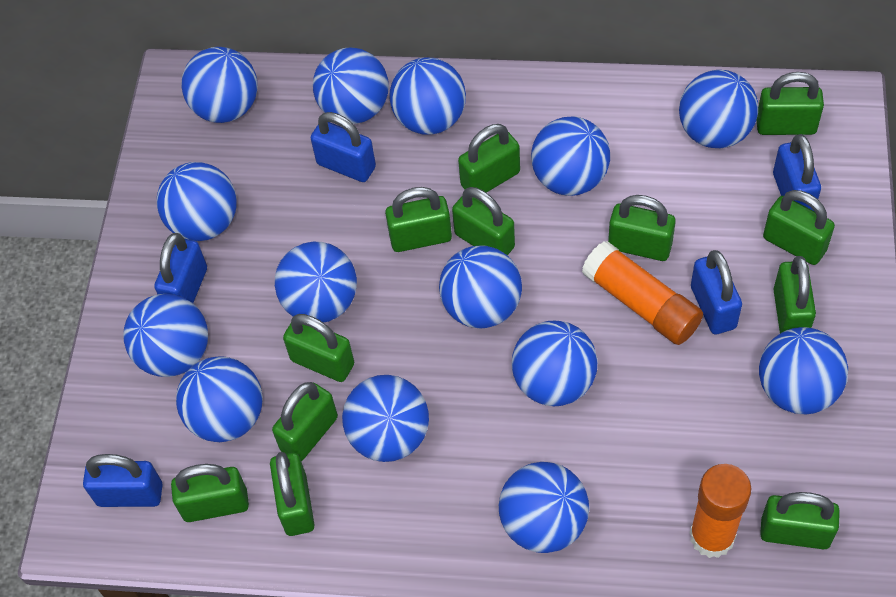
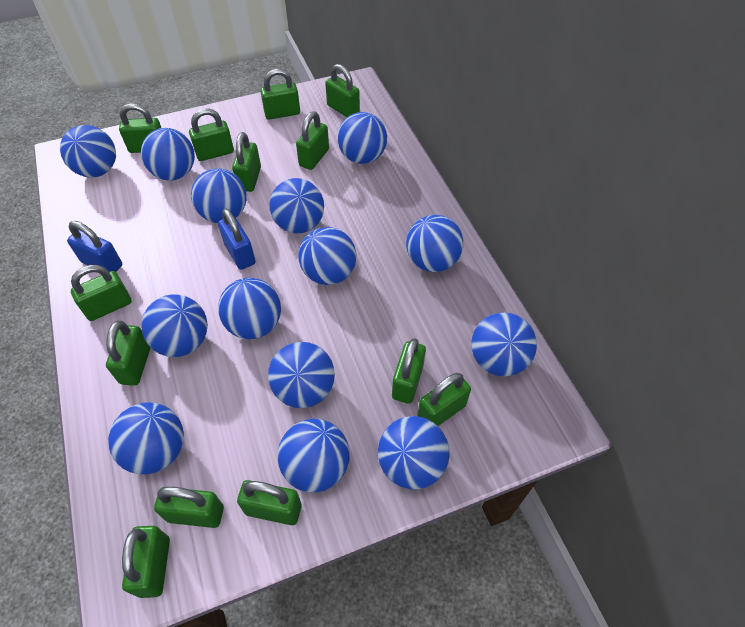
blue padlock: [83,454,163,507] [154,233,207,303] [311,112,376,182] [691,250,742,334] [773,134,821,211] = 5 -> [67,221,122,272] [218,208,256,270] = 2
green padlock: [171,464,249,522] [270,452,315,536] [272,382,338,461] [283,314,354,382] [385,187,452,252] [452,187,515,255] [458,124,520,193] [608,195,676,261] [757,72,824,135] [760,492,840,549] [763,190,835,265] [773,256,816,333] = 12 -> [71,265,132,321] [106,321,151,386] [119,103,161,153] [122,526,170,598] [154,487,224,528] [189,108,234,161] [232,132,261,192] [237,480,301,525] [260,69,300,120] [296,111,329,170] [325,64,360,117] [392,338,426,404] [417,373,471,426] = 13
orange glue stick: [582,241,703,345] [690,464,751,558] = 2 -> none = 0

